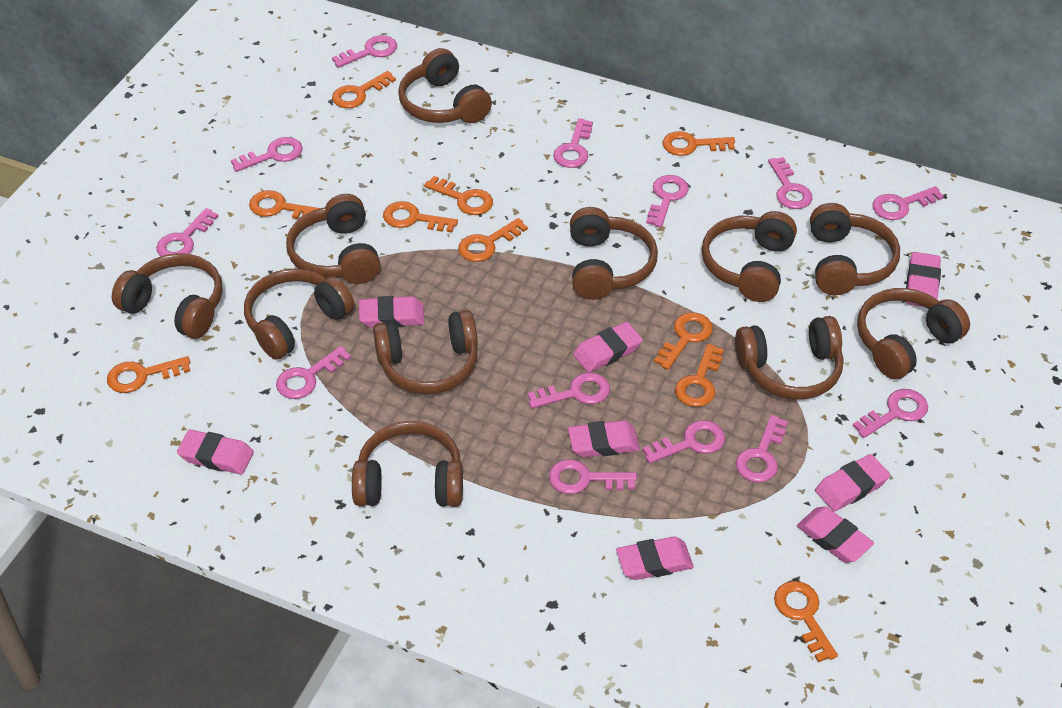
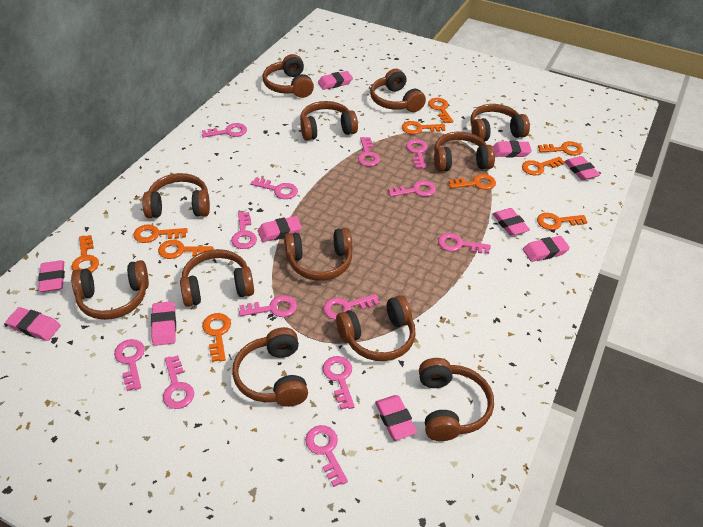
brown headphones: [112,253,223,339] [244,268,354,360] [286,194,381,284] [352,421,463,507] [373,310,478,394] [398,48,492,123] [570,207,658,300] [701,211,797,302] [735,316,843,400] [810,203,900,295] [857,288,970,379] = 11 -> [71,260,149,320] [142,173,210,218] [180,249,254,307] [232,327,308,407] [263,54,314,98] [284,228,352,281] [300,101,358,141] [336,295,416,361] [370,69,426,112] [419,358,494,441] [434,132,495,172] [470,104,530,141] = 12
pink eraser: [177,429,254,474] [359,296,424,328] [568,421,640,457] [573,322,643,372] [616,536,694,580] [797,506,874,563] [815,454,890,512] [906,252,941,307] = 8 -> [6,307,61,341] [38,260,65,292] [151,301,176,346] [258,216,302,242] [318,71,353,90] [375,395,417,440] [493,141,532,157] [493,208,530,236] [523,236,570,262] [564,156,600,180] = 10

